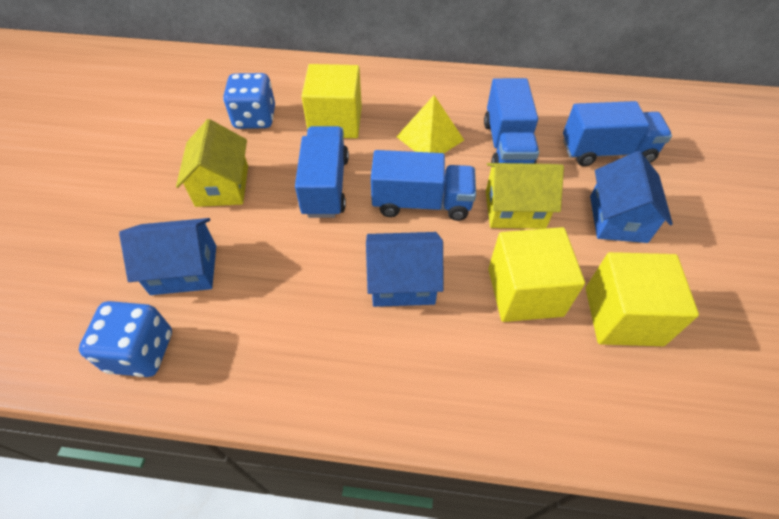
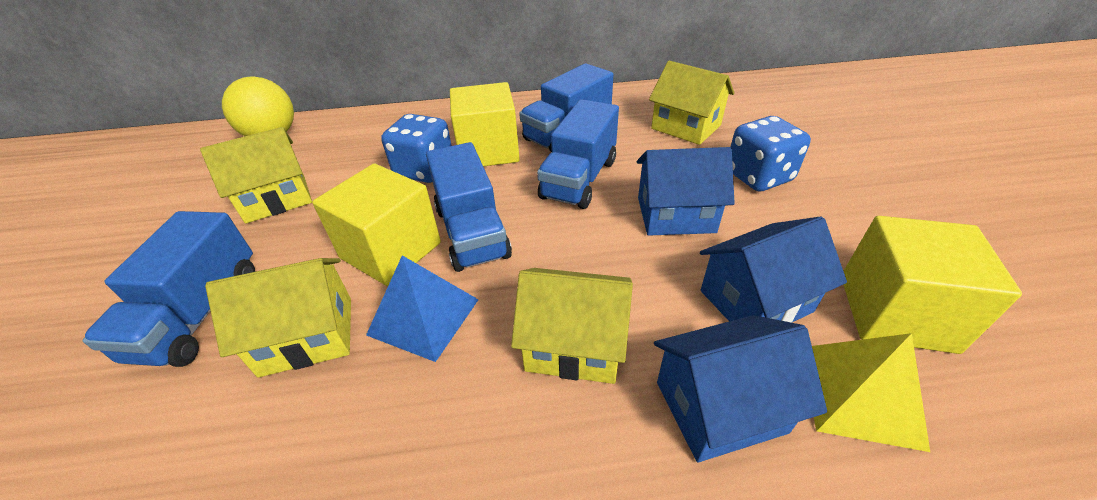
blue pyramid: none = 0 -> [366,255,479,362] = 1
yellow ball: none = 0 -> [222,77,294,136] = 1
yellow house: [176,119,248,207] [486,163,564,229] = 2 -> [200,127,312,224] [205,258,351,378] [511,268,633,384] [649,61,734,145] = 4

